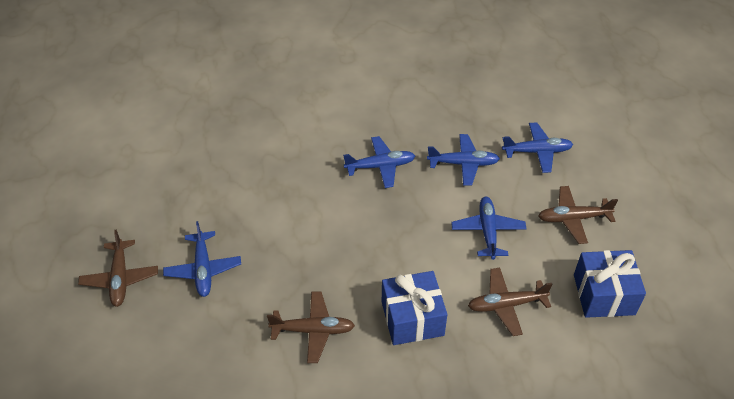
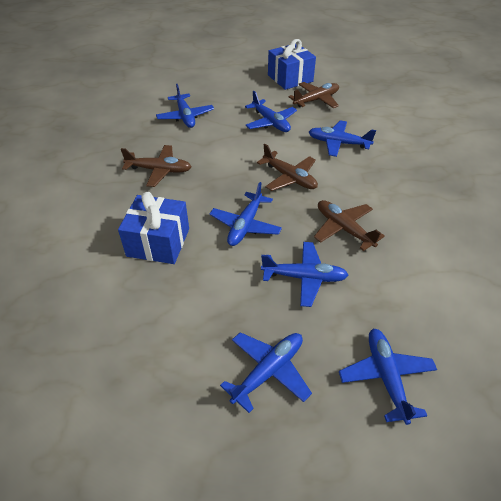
blue plane: [163,221,241,297] [343,136,415,188] [427,134,500,186] [451,197,527,260] [502,123,573,173] = 5 -> [156,84,214,128] [209,182,282,246] [220,332,312,413] [245,91,297,132] [261,242,348,307] [309,120,376,157] [339,329,437,425] = 7

